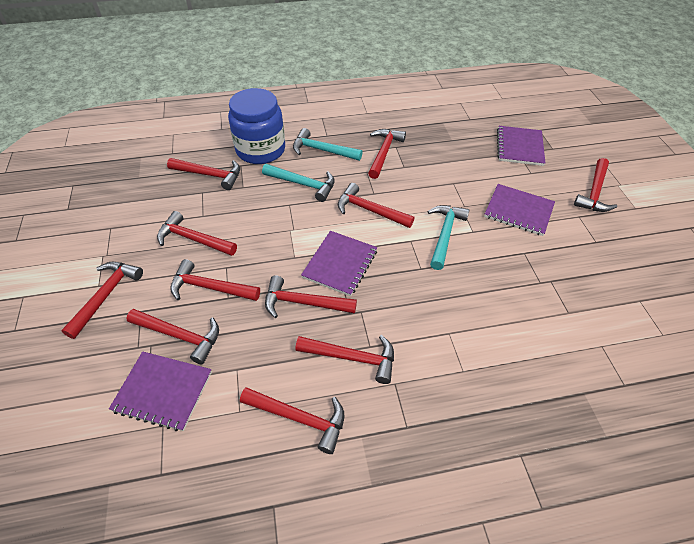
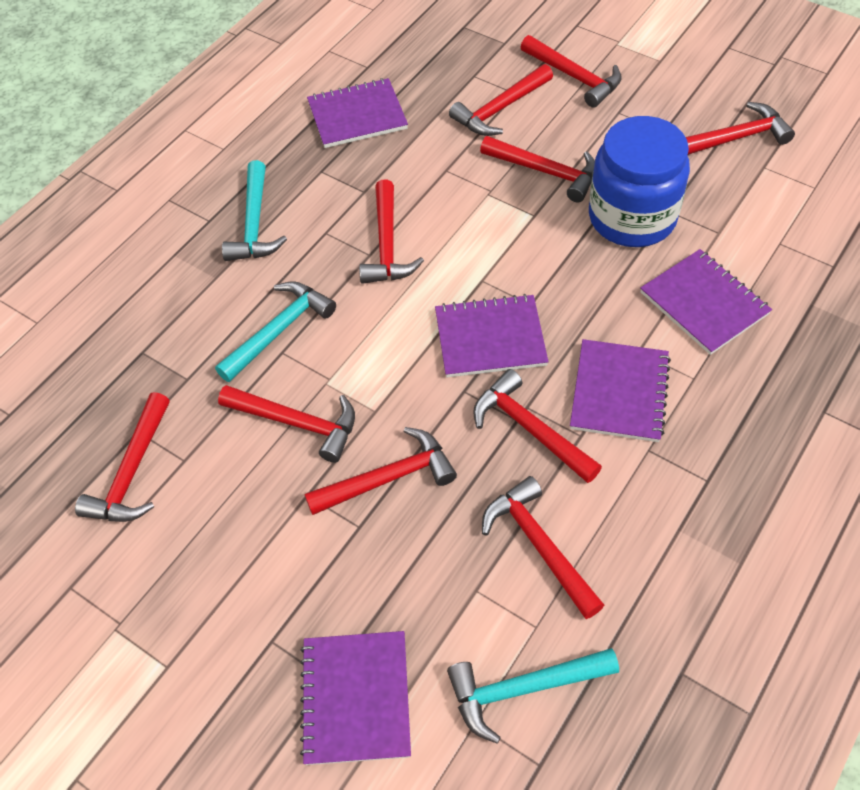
purple notebook: [109,351,212,431] [301,231,378,296] [484,184,555,236] [497,126,545,166] = 4 -> [300,631,411,765] [307,78,408,148] [435,294,549,377] [570,339,671,442] [640,249,772,355] = 5
red hammer: [61,262,143,339] [126,309,219,365] [157,211,237,256] [167,158,240,190] [170,259,260,301] [240,387,344,454] [265,275,357,318] [295,335,394,384] [338,183,414,228] [368,129,406,179] [574,158,617,212] = 11 -> [75,392,170,522] [218,385,355,463] [305,427,457,515] [359,179,424,284] [449,64,553,136] [473,369,602,483] [480,136,595,203] [482,476,604,619] [521,35,622,108] [686,102,795,155] = 10

